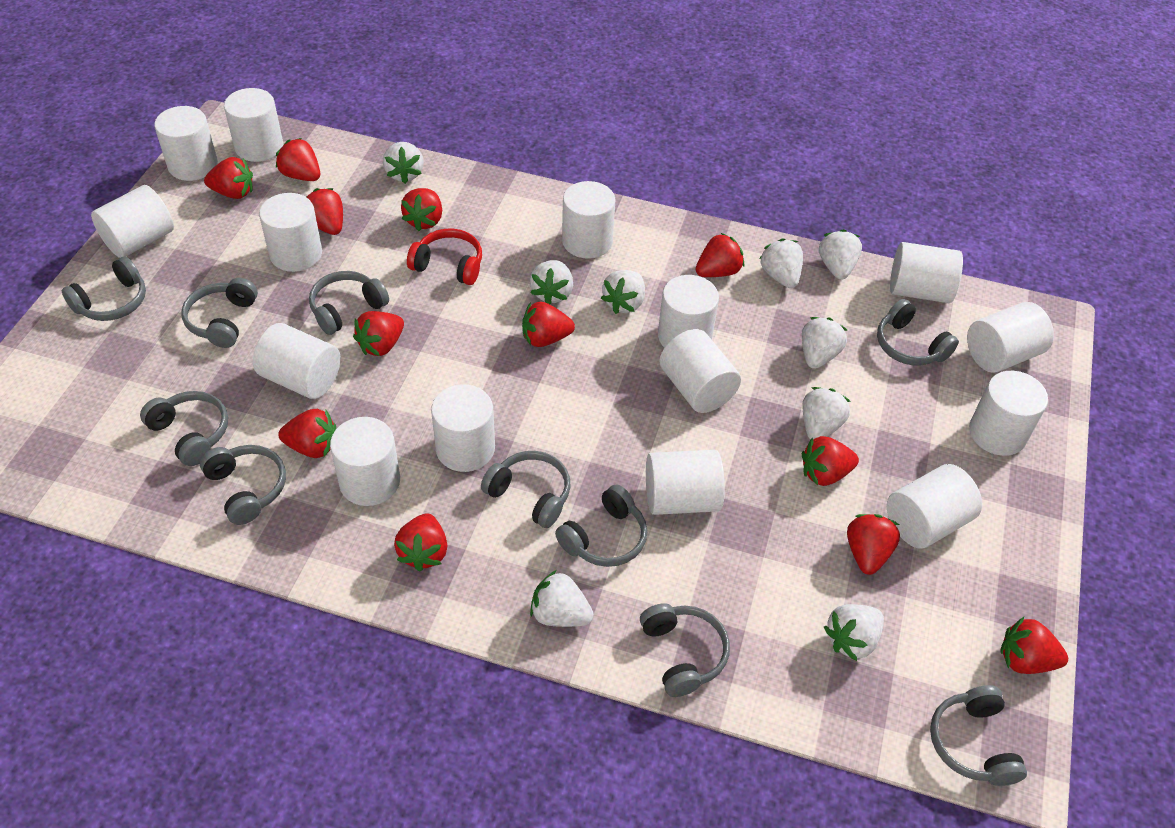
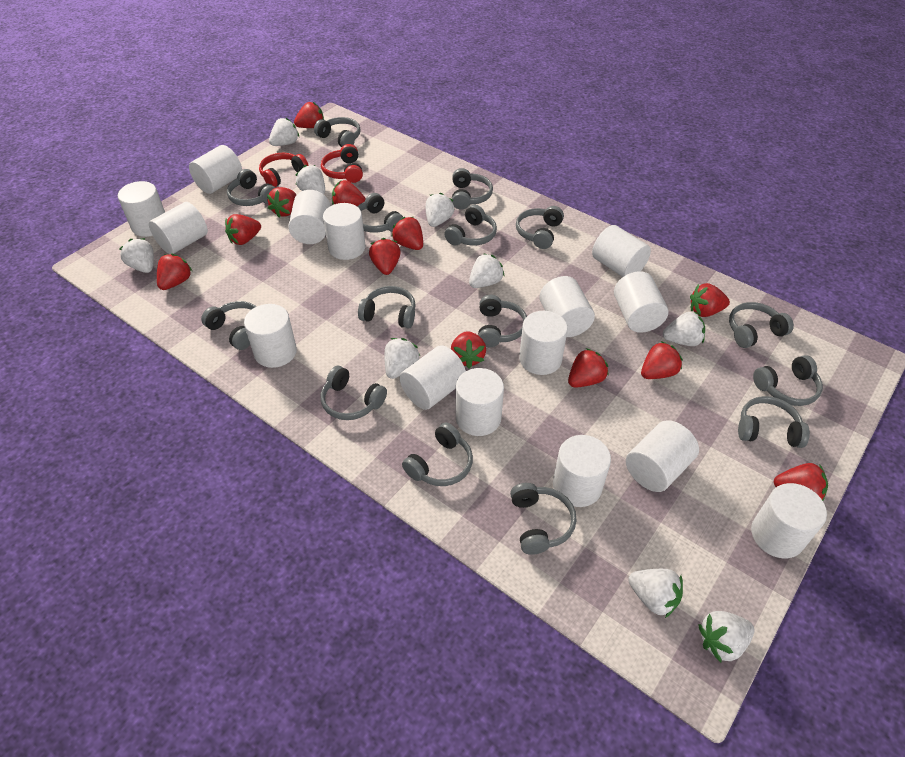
grey headphones: [62,256,146,321] [140,391,228,466] [181,278,258,348] [200,445,286,525] [309,271,389,335] [481,451,571,528] [555,484,647,567] [640,603,730,697] [877,299,959,365] [930,685,1027,786] = 10 -> [201,301,257,350] [227,169,276,206] [314,117,361,147] [321,366,387,420] [357,193,403,233] [358,286,416,329] [402,423,473,486] [444,205,497,246] [452,168,493,210] [478,295,527,347] [510,483,576,555] [516,206,564,249] [729,302,794,348] [738,396,810,448] [753,355,823,406] = 15
red headphones: [407,228,482,285] = 1 -> [259,153,309,187] [321,144,363,183] = 2

